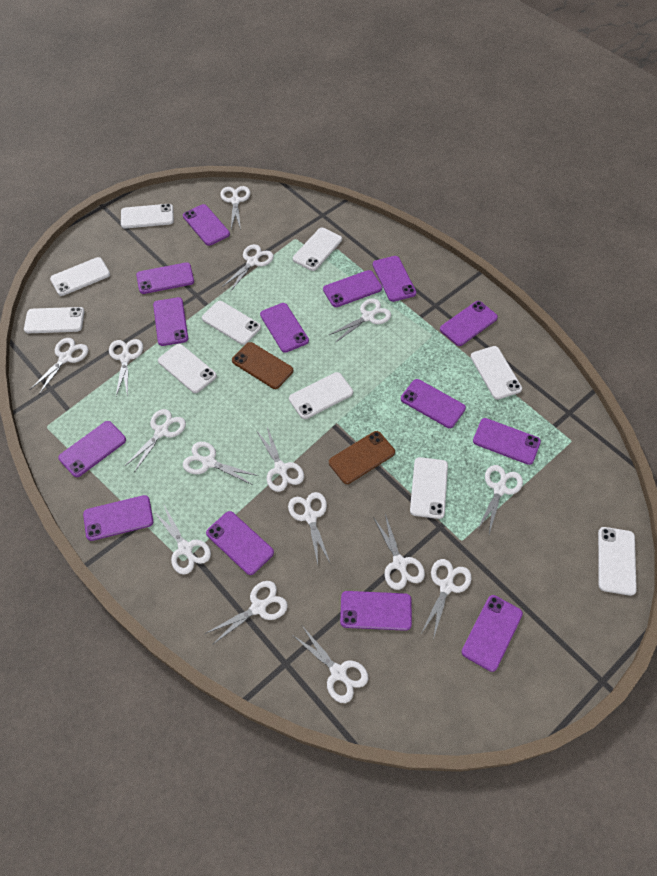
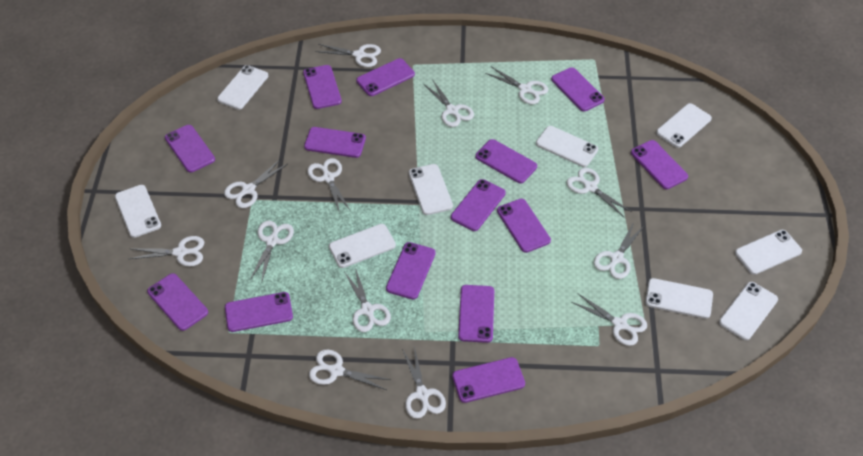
brown phone: [232,342,293,389] [329,431,395,484] = 2 -> none = 0
white phone: [24,307,84,333] [50,257,110,296] [121,204,174,229] [158,344,217,393] [202,301,261,345] [289,372,353,419] [293,228,342,271] [410,457,448,519] [471,346,522,400] [598,527,637,596] = 10 -> [115,185,161,238] [217,65,268,110] [329,224,396,268] [409,164,453,215] [536,126,598,167] [645,278,713,319] [656,103,712,148] [719,282,778,340] [735,230,802,275] = 9
white scissors: [29,338,88,394] [109,339,143,397] [125,409,186,472] [153,505,211,575] [183,442,258,485] [205,581,288,645] [220,186,250,230] [222,244,274,292] [256,427,304,492] [288,492,330,564] [294,627,368,703] [329,299,391,343] [373,514,425,590] [422,559,472,640] [477,465,523,534] = 15 -> [129,236,204,267] [224,159,288,208] [250,221,294,281] [307,158,350,214] [309,350,391,390] [315,44,381,67] [345,268,391,332] [402,346,446,419] [424,79,474,127] [485,67,548,105] [566,168,632,217] [571,293,647,346] [594,222,645,279] = 13

